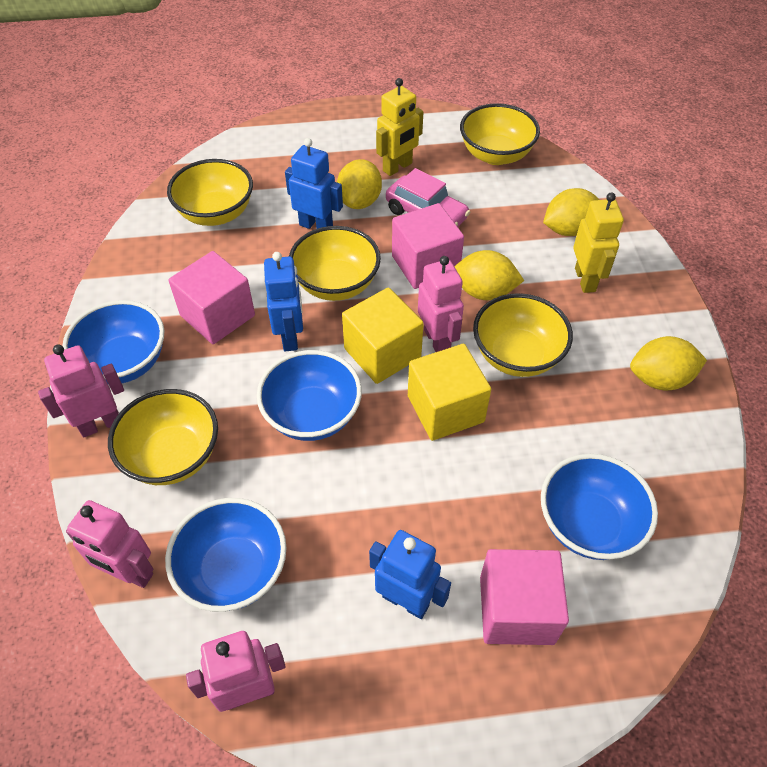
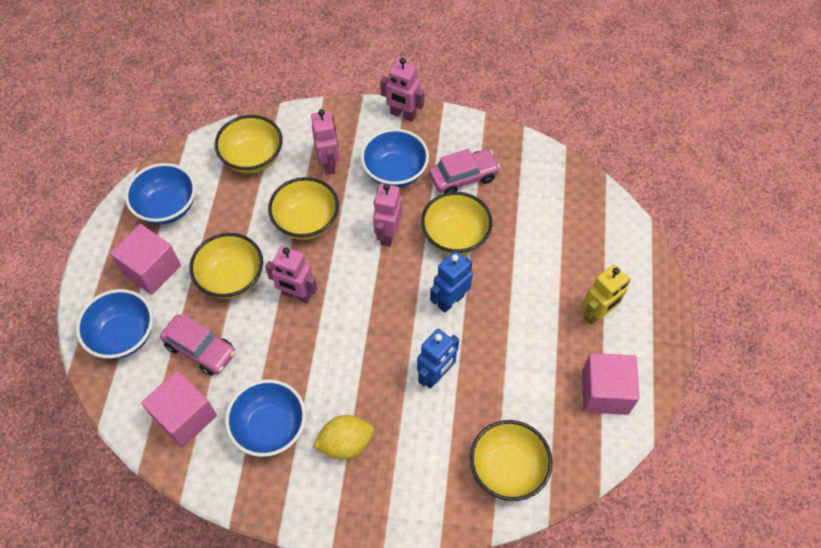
blue robot: [264,252,303,351] [285,138,343,229] [369,530,451,619] = 3 -> [417,329,459,389] [430,251,473,313] = 2
pink car: [386,168,470,227] = 1 -> [160,314,236,376] [429,149,500,193] = 2
yellow cube: [342,288,424,384] [408,344,491,441] = 2 -> none = 0
yellow lemon: [337,159,382,209] [454,250,524,300] [543,188,599,236] [630,336,707,390] = 4 -> [313,415,374,460] = 1
yellow robot: [376,78,423,176] [573,193,624,293] = 2 -> [583,264,631,325] = 1

